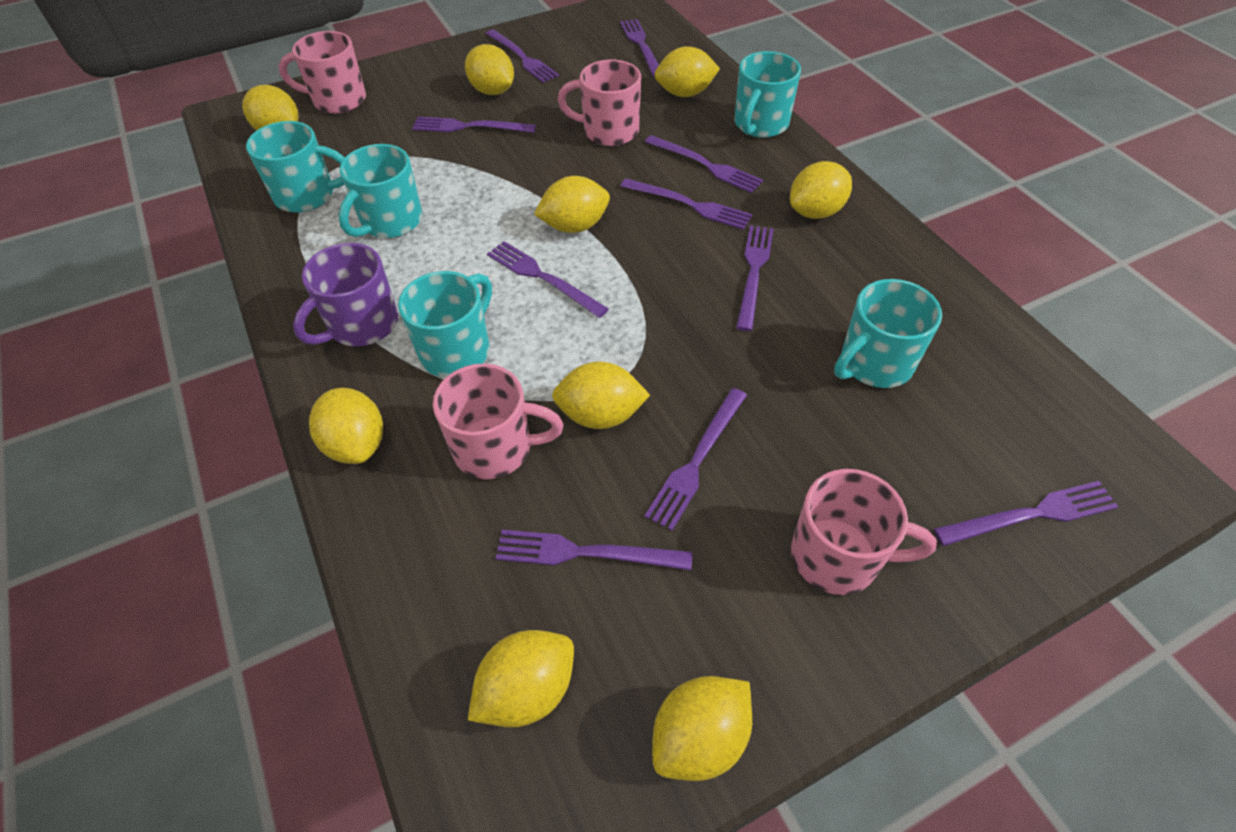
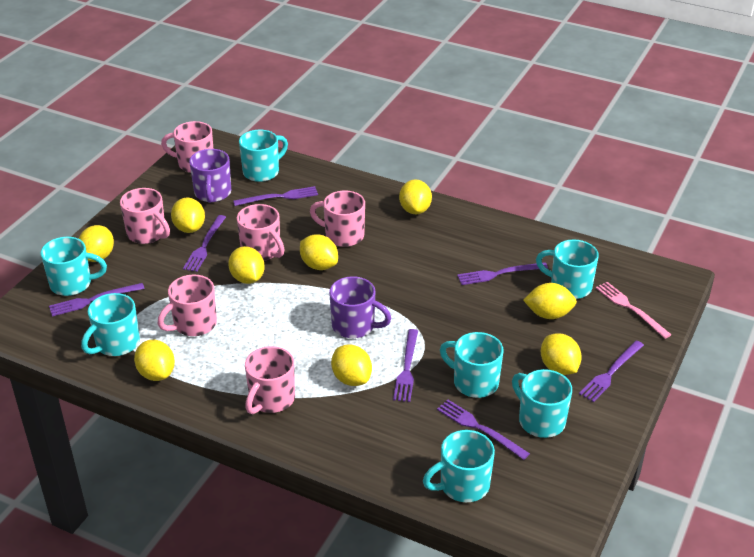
pink fork: none = 0 -> [596,282,671,339] = 1
pink mug: [279,31,366,114] [433,363,564,479] [558,60,641,146] [791,469,937,595] = 4 -> [120,188,170,244] [158,274,217,336] [161,121,213,173] [237,204,285,261] [245,346,295,414] [310,190,365,247] = 6
purple fork: [412,117,536,133] [486,29,559,83] [487,241,609,318] [495,530,692,570] [620,19,659,77] [620,178,752,230] [644,388,747,531] [645,135,763,193] [736,225,774,331] [934,481,1118,546] = 10 -> [49,283,145,316] [183,215,226,272] [233,186,318,206] [393,329,418,402] [437,400,530,460] [457,262,548,285] [579,340,644,402] = 7
purple mug: [293,243,398,347] = 1 -> [189,149,231,203] [329,276,391,338] = 2
turquoise mug: [246,121,345,213] [339,144,423,238] [398,271,492,378] [734,51,801,138] [834,279,942,388] = 5 -> [41,237,107,296] [81,293,140,356] [239,130,288,182] [423,430,495,502] [440,332,504,398] [512,369,572,438] [536,239,599,299] = 7

